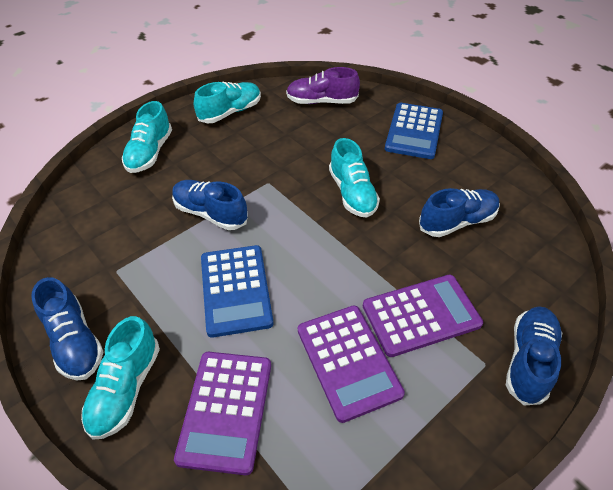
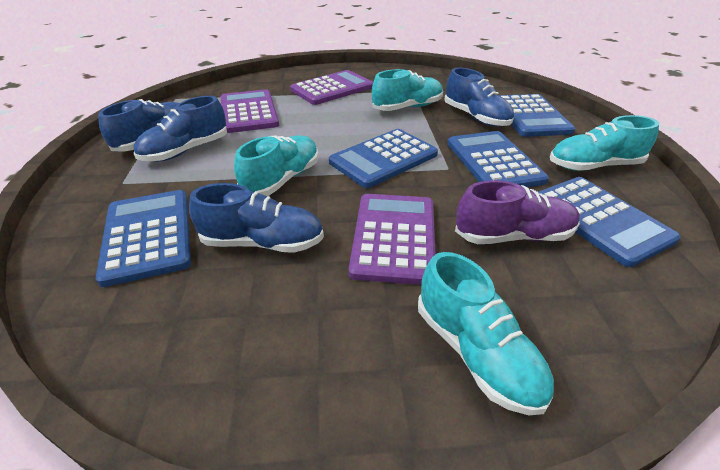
blue calculator: [201,245,273,338] [385,103,443,159] = 2 -> [96,190,191,287] [329,129,438,188] [448,131,549,187] [499,94,575,137] [538,177,681,267] = 5

